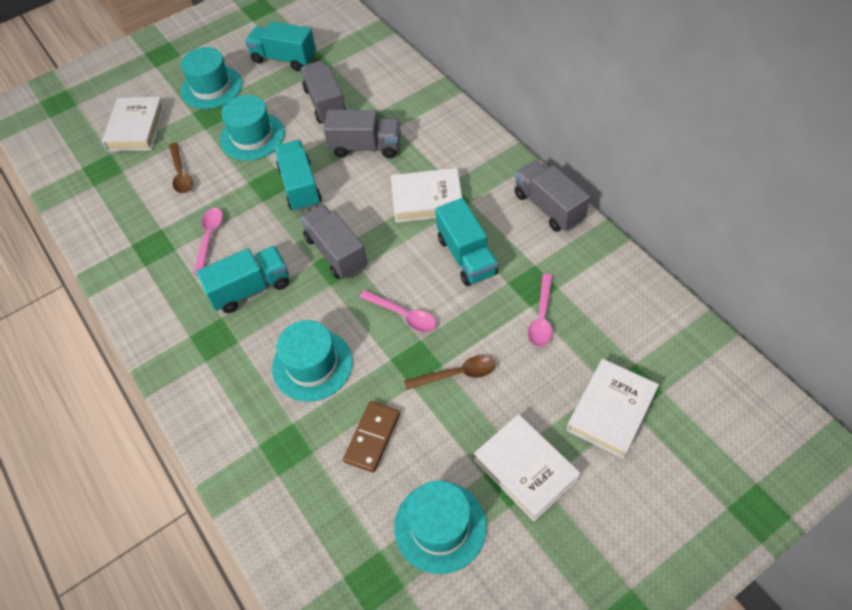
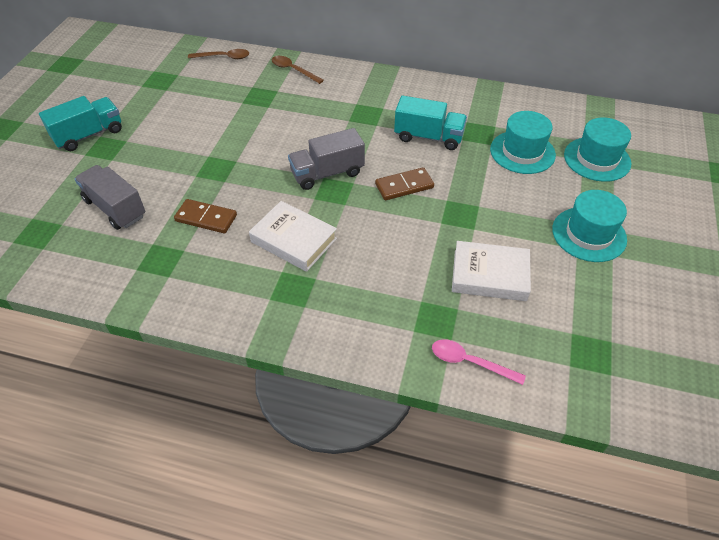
brown domino: [343,401,400,473] = 1 -> [174,199,237,233] [375,167,434,200] = 2
grey truck: [300,205,367,279] [301,60,347,123] [324,110,401,158] [514,160,590,232] = 4 -> [74,165,145,230] [288,128,365,190] = 2
pink spoon: [193,208,223,275] [360,290,436,332] [528,274,553,347] = 3 -> [432,339,526,385] = 1
turquoise hat: [181,47,242,109] [220,95,285,161] [272,320,353,402] [394,481,487,574] = 4 -> [490,111,556,174] [552,190,627,262] [564,117,631,182] = 3
turquoise truck: [196,246,289,313] [245,21,316,71] [275,140,322,212] [435,198,498,286] = 4 -> [39,96,122,151] [394,96,467,150] = 2
white book: [102,97,165,151] [391,168,462,223] [474,414,580,521] [567,359,659,459] = 4 -> [249,201,337,272] [452,241,531,301] = 2

